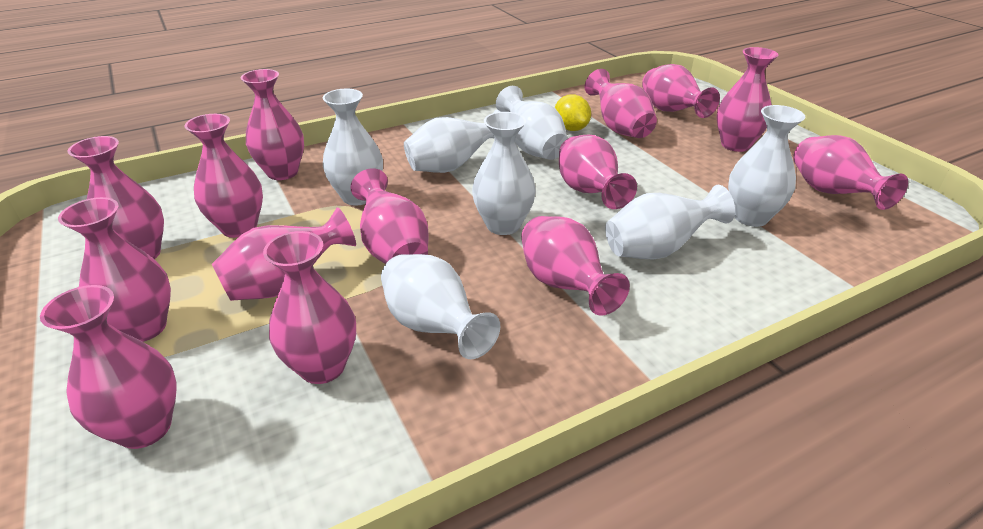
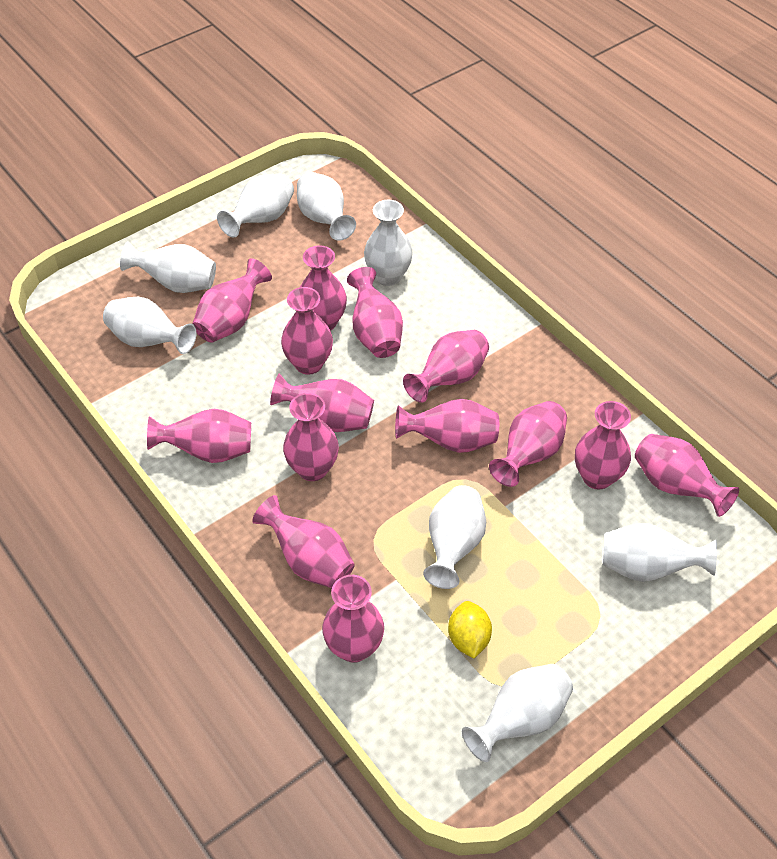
white vase: [323,89,383,205] [381,254,500,359] [404,110,500,173] [472,112,536,235] [496,86,568,160] [605,185,735,259] [728,105,805,227] = 7 -> [103,297,196,354] [120,241,216,293] [217,174,294,237] [297,172,356,241] [364,200,413,286] [423,485,486,589] [462,664,573,762] [603,523,717,582] = 8

